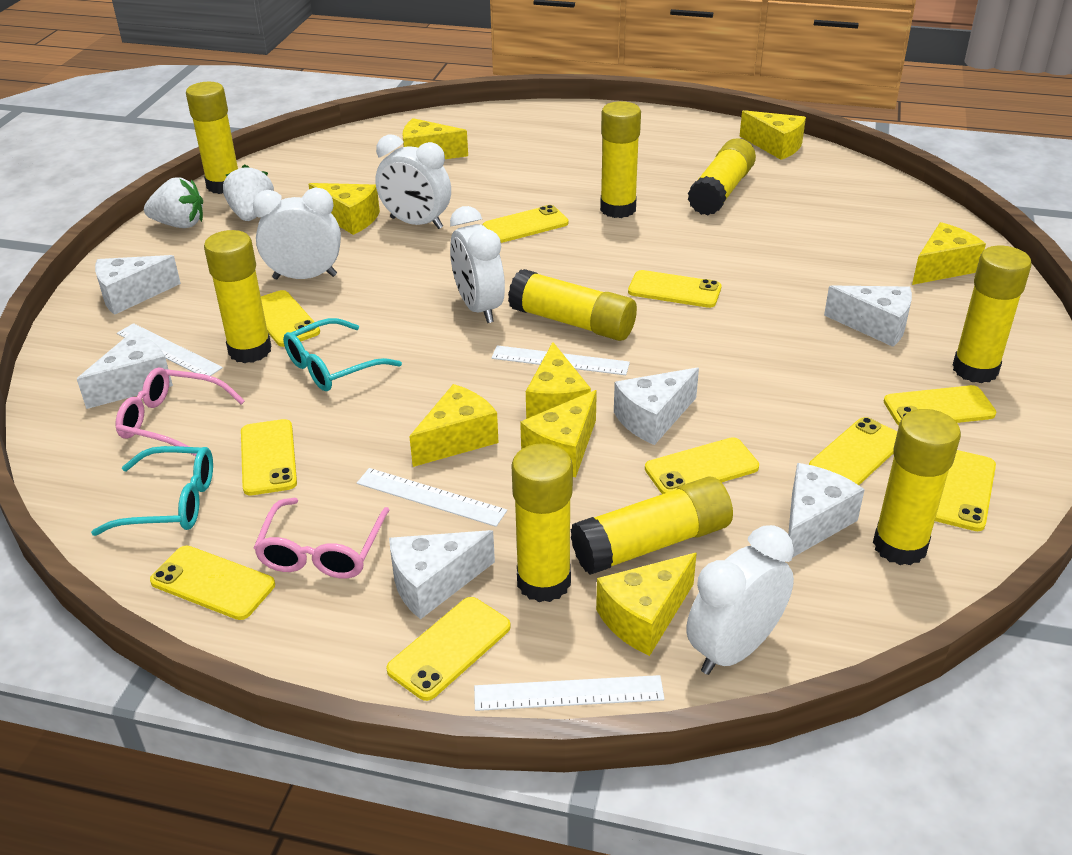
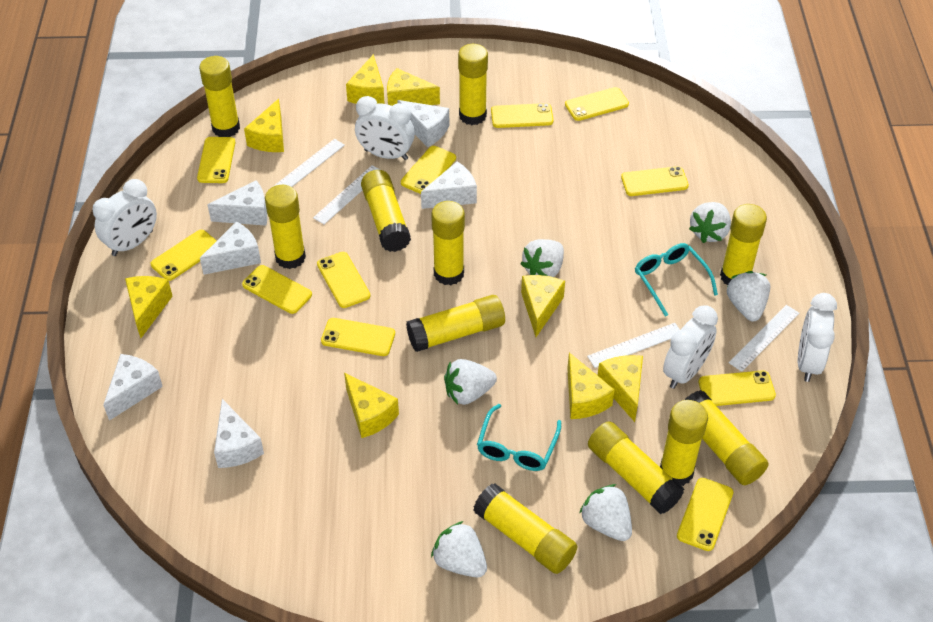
pink glasses: [115,367,245,456] [254,498,390,578] = 2 -> none = 0
white strawberry: [144,177,203,228] [223,164,274,221] = 2 -> [431,521,487,577] [444,359,497,405] [520,239,564,277] [579,484,632,541] [689,202,731,243] [727,271,770,321] = 6
yellow glue stick: [186,82,238,194] [204,230,272,363] [508,269,637,341] [511,443,573,602] [570,477,733,575] [600,101,641,218] [688,138,756,216] [873,409,961,565] [953,246,1032,383] = 9 -> [199,56,240,137] [265,185,306,269] [361,170,411,252] [406,295,505,352] [431,201,465,285] [458,44,488,125] [473,483,577,574] [588,421,684,514] [660,400,708,486] [685,390,769,485] [720,204,767,285] = 11
yellow phone: [150,546,275,620] [241,419,297,495] [261,290,320,347] [386,597,511,701] [483,205,568,243] [628,270,721,308] [645,437,759,494] [809,417,897,485] [884,385,996,426] [935,450,996,531] = 10 -> [151,230,217,281] [197,137,235,183] [242,265,312,314] [317,252,370,308] [321,318,395,356] [401,146,456,194] [491,103,553,128] [565,87,629,121] [621,166,689,196] [677,478,733,551] [698,370,776,406] = 11

